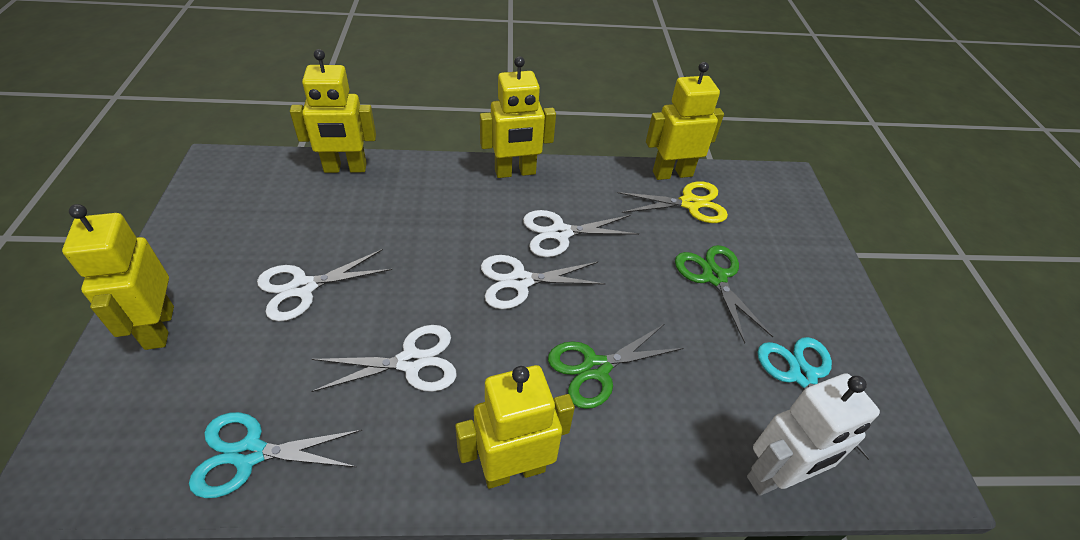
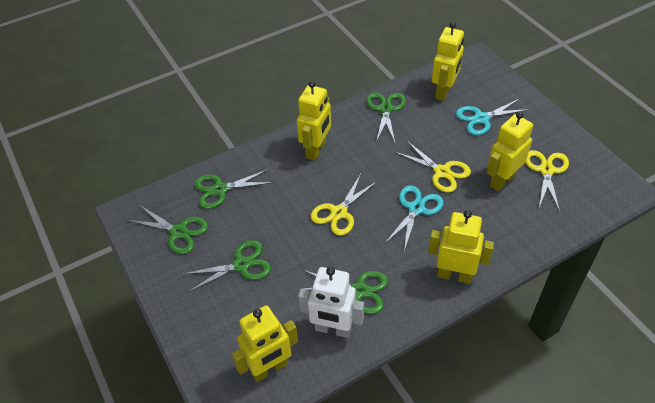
green scissors: [548,324,684,409] [675,245,773,343] = 2 -> [127,206,208,254] [183,240,271,292] [194,169,274,209] [298,270,388,314] [366,93,406,142] = 5
white scissors: [257,249,392,321] [311,325,457,392] [481,255,606,309] [523,210,639,257] = 4 -> none = 0
yellow scissors: [618,181,728,223] = 1 -> [311,174,378,236] [395,141,471,193] [526,150,569,212] = 3

